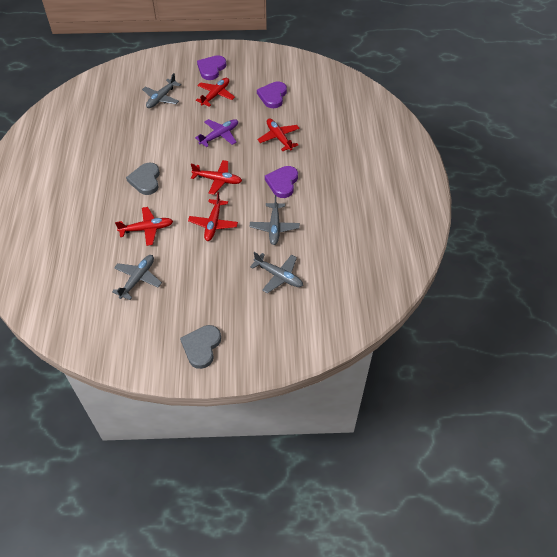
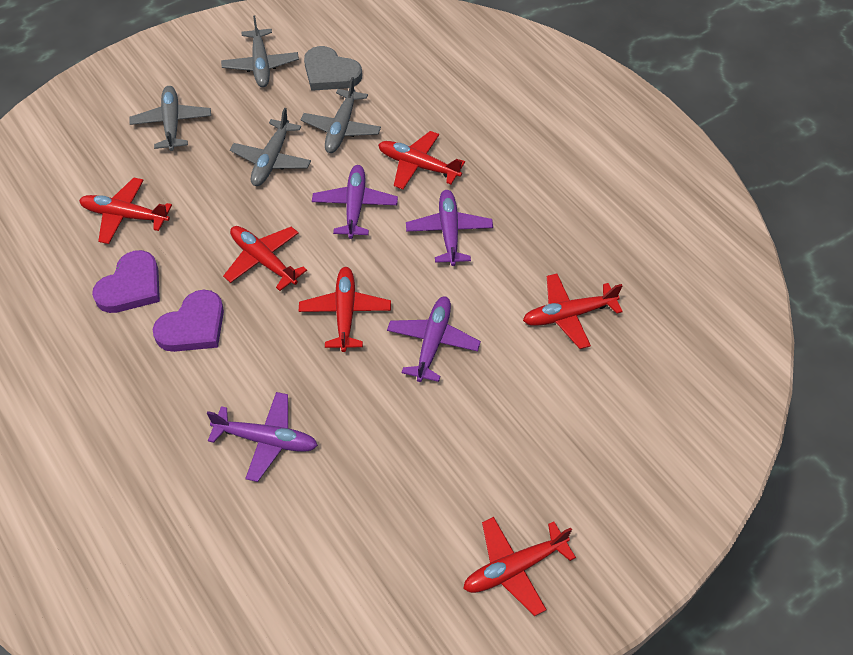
grey heart: [126,163,160,195] [180,325,221,369] = 2 -> [304,46,362,91] = 1
purple heart: [197,55,227,80] [257,81,287,108] [265,166,298,198] = 3 -> [92,250,160,313] [153,290,224,352] = 2
purple plane: [195,119,238,147] = 1 -> [207,392,318,482] [312,165,398,239] [387,296,481,382] [406,190,493,266] = 4
red plane: [115,207,173,246] [188,192,238,241] [191,160,242,195] [195,78,235,107] [258,119,300,152] = 5 -> [79,177,172,244] [223,226,307,291] [299,267,391,352] [378,131,465,189] [463,517,576,616] [523,274,623,349] = 6

